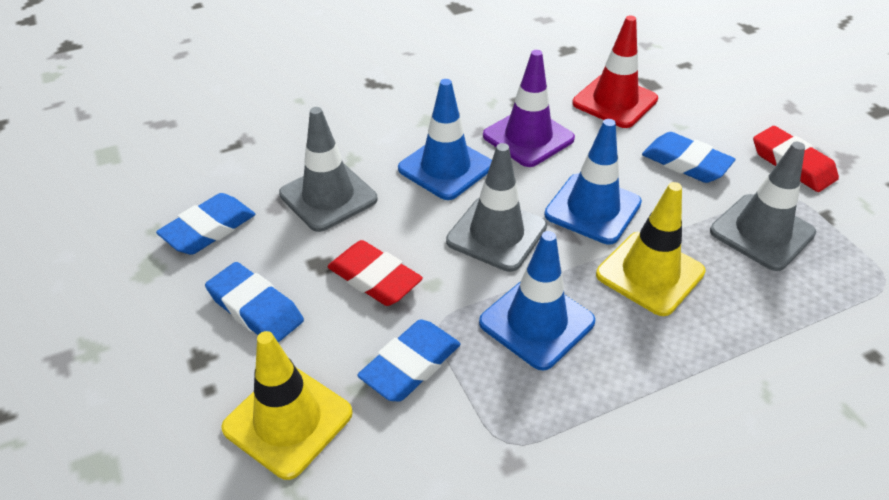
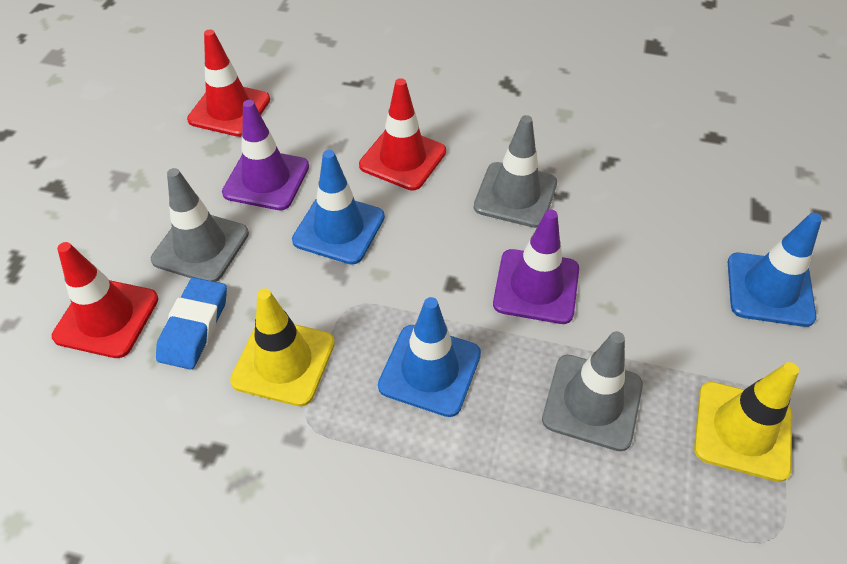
blue eraser: [156,193,256,255] [205,262,304,343] [357,320,461,401] [642,132,735,183] = 4 -> [156,277,227,370] = 1
purple traffic cone: [483,50,575,167] = 1 -> [222,100,309,210] [493,209,579,324] = 2
red eraser: [327,240,423,306] [753,126,839,192] = 2 -> none = 0
red traffic cone: [572,16,658,128] = 1 -> [52,242,158,358] [187,30,270,137] [359,78,446,191] = 3

